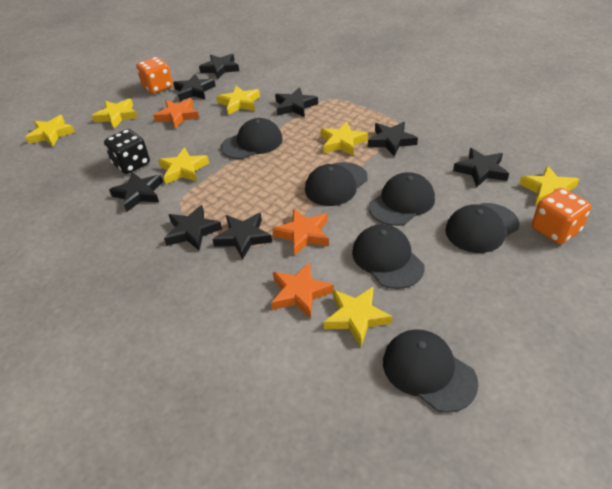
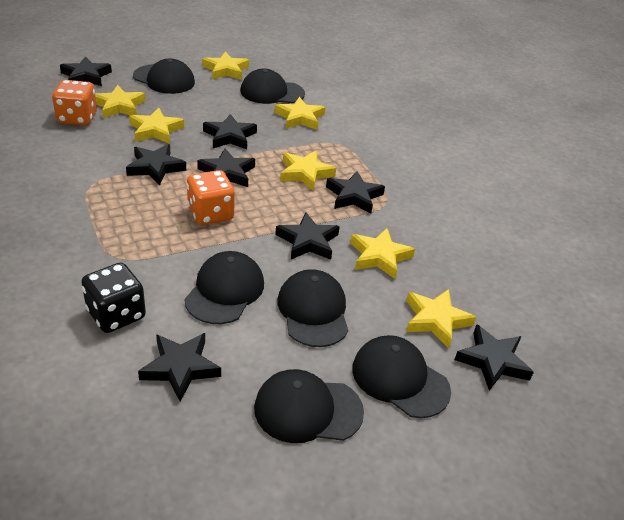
orange star: [153,98,199,129] [271,262,334,319] [272,208,329,256] = 3 -> none = 0

